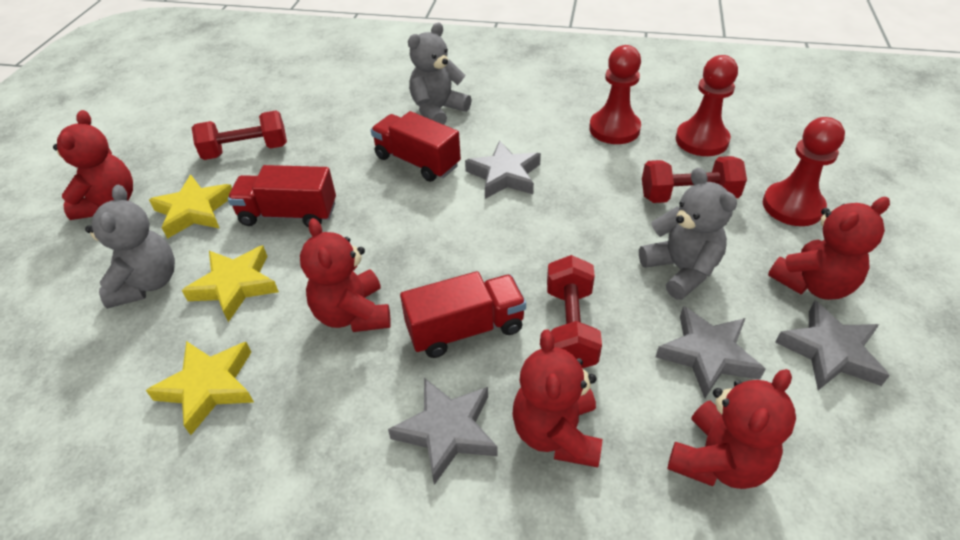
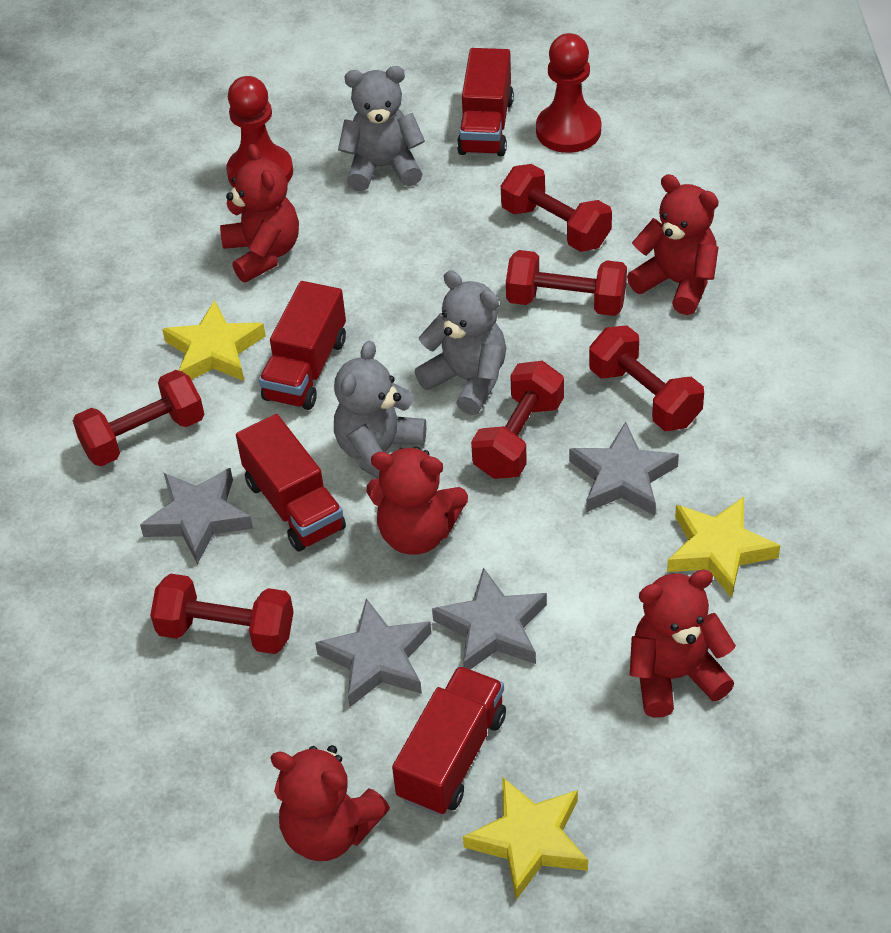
red dumbbell: [192,110,287,160] [547,255,602,368] [642,156,747,203] = 3 -> [73,370,204,466] [150,574,294,654] [471,361,564,479] [501,164,612,252] [506,250,627,316] [589,325,704,431] = 6
red pawn: [589,45,641,144] [676,55,738,156] [763,117,845,226] = 3 -> [226,76,293,188] [536,33,601,153] = 2
red truck: [227,165,336,227] [371,111,461,182] [400,271,526,358] = 3 -> [236,414,346,552] [259,281,346,410] [392,666,506,815] [457,48,514,157] = 4

